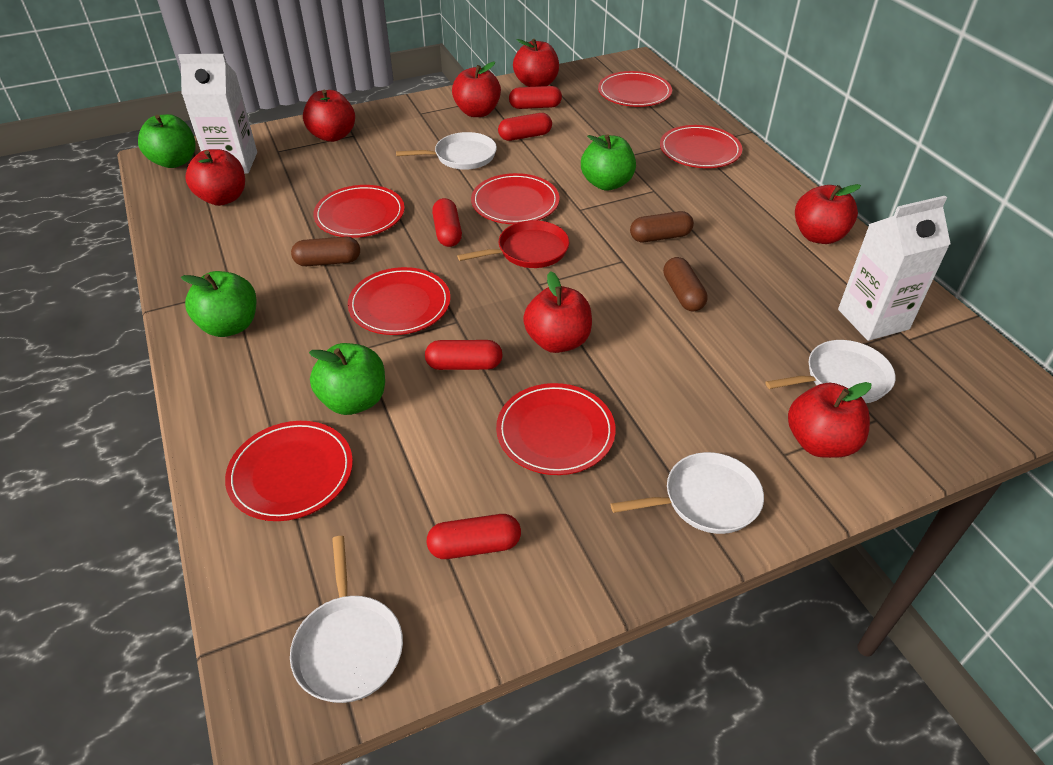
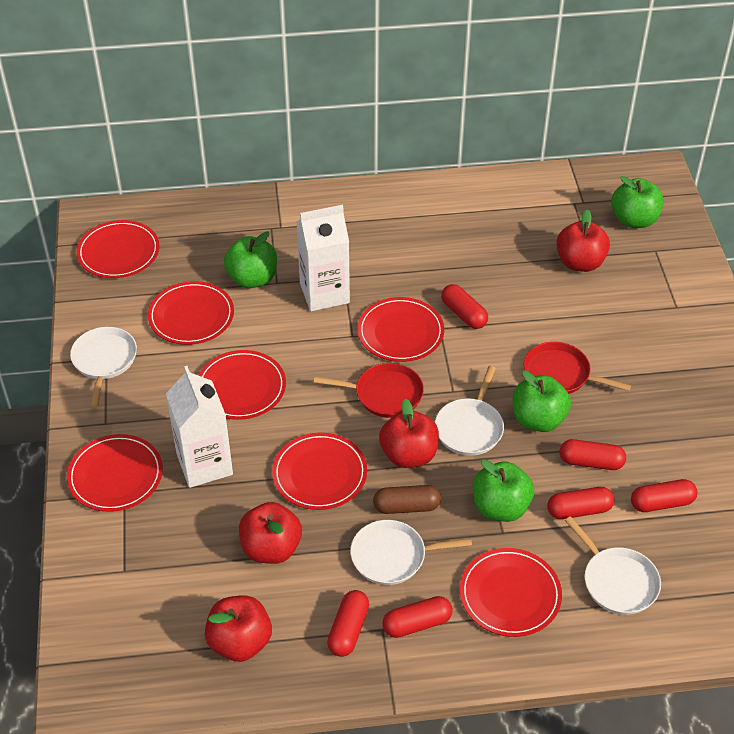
brown capsule: [291,236,360,266] [630,211,694,242] [663,257,708,311] = 3 -> [373,485,441,514] = 1
red apple: [185,149,245,206] [303,90,355,142] [452,62,501,117] [513,39,559,87] [523,271,592,353] [788,382,871,458] [795,184,861,244] = 7 -> [205,595,272,662] [239,502,302,564] [379,398,439,468] [556,209,610,272] = 4
red capsule: [425,340,503,370] [427,514,521,559] [432,198,462,247] [498,113,552,141] [509,86,562,109] = 5 -> [327,590,369,657] [382,596,453,638] [441,284,488,329] [547,487,615,519] [560,439,626,470] [631,479,697,512] = 6
red pan: [457,220,569,268] = 1 -> [314,363,424,418] [523,342,631,394] = 2

